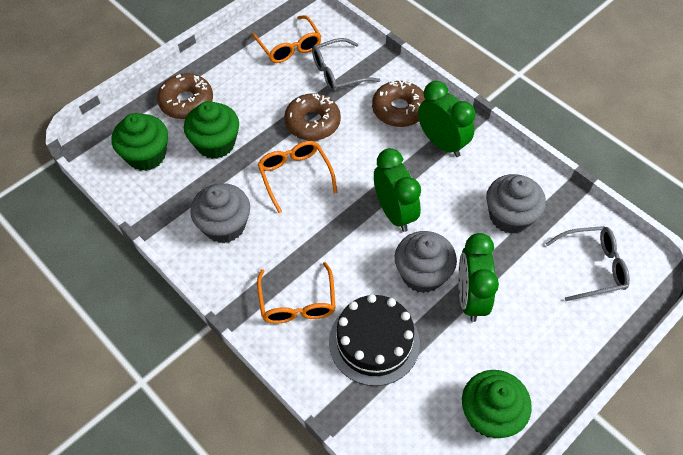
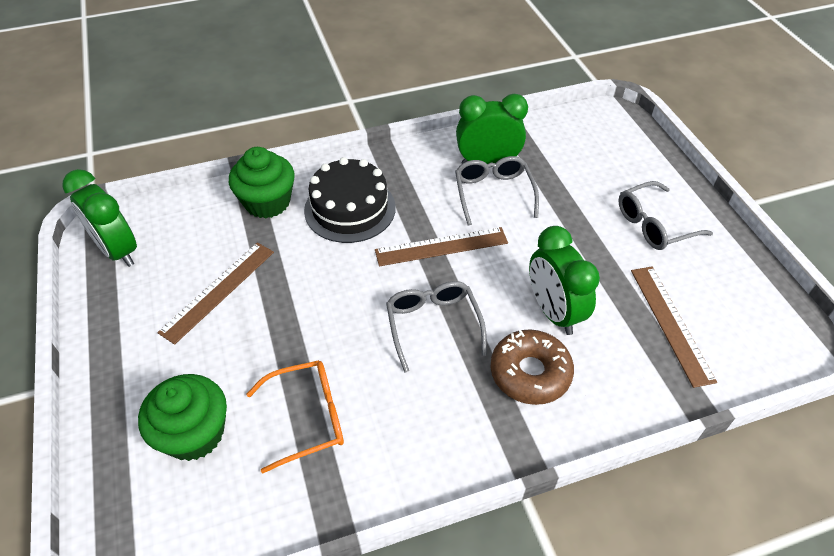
brown donut: [157,73,213,119] [284,93,341,141] [372,80,425,127] = 3 -> [490,329,574,405] = 1
brown ruler: none = 0 -> [157,242,274,345] [375,227,508,266] [631,267,717,388] = 3
green cupcake: [112,113,168,171] [184,101,239,159] [462,370,532,438] = 3 -> [138,374,227,461] [229,147,295,219] = 2
grey cupcake: [191,183,250,243] [395,231,457,293] [486,174,546,234] = 3 -> none = 0
grey glasses: [312,38,380,92] [546,226,630,301] = 2 -> [386,281,487,373] [455,156,539,226] [619,181,713,250] = 3
orange glasses: [251,15,321,63] [257,262,336,324] [258,141,337,213] = 3 -> [246,360,344,473] = 1

